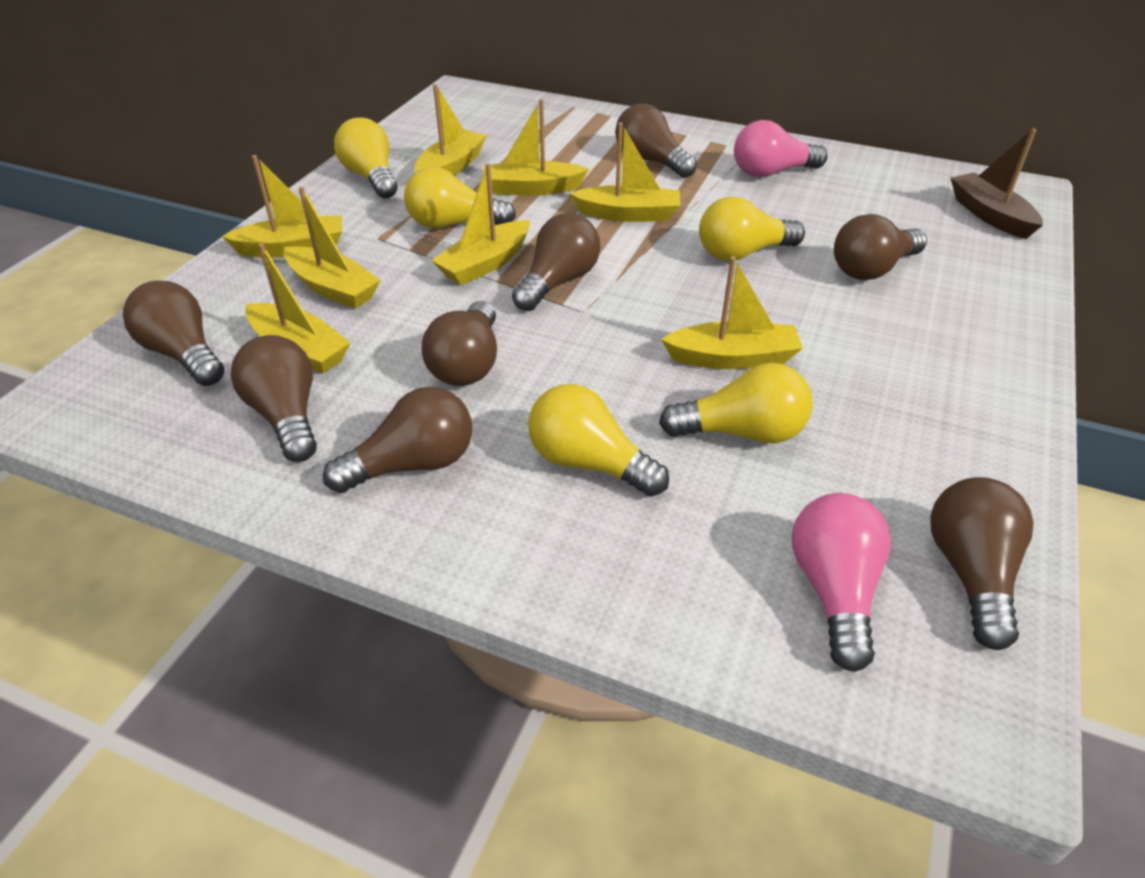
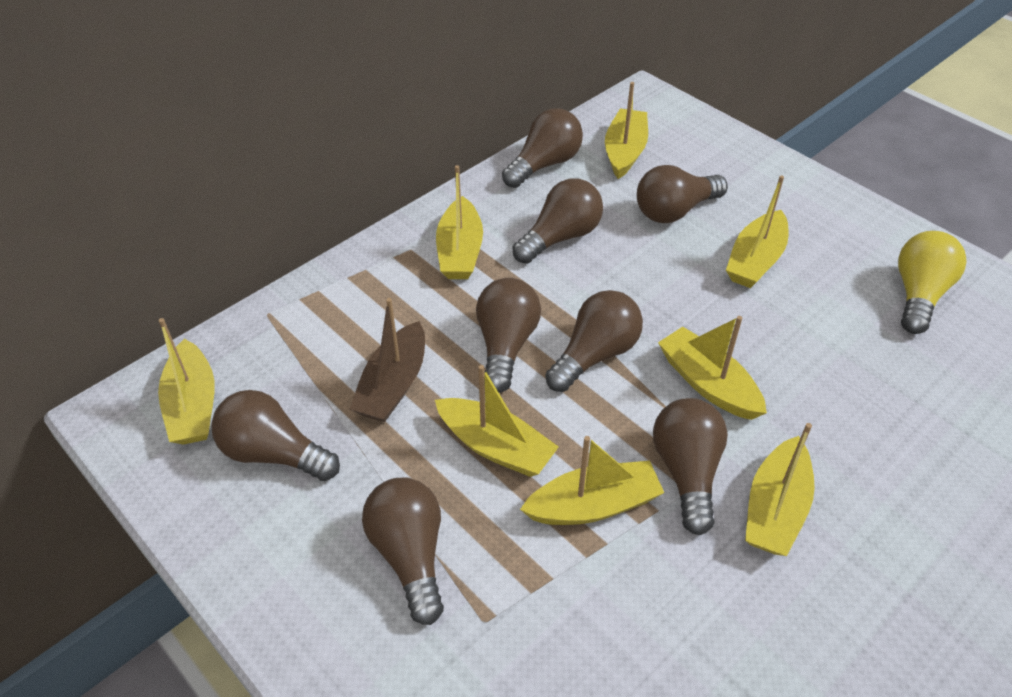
pink light bulb: [734,120,828,177] [792,493,891,672] = 2 -> none = 0
yellow light bulb: [334,117,398,198] [404,167,516,228] [528,384,669,497] [659,363,813,443] [699,197,805,261] = 5 -> [898,231,966,334] = 1

